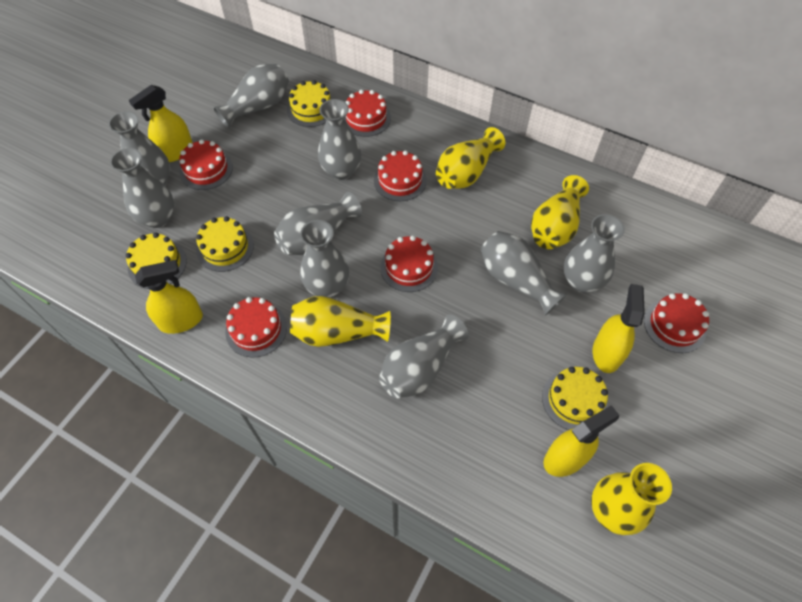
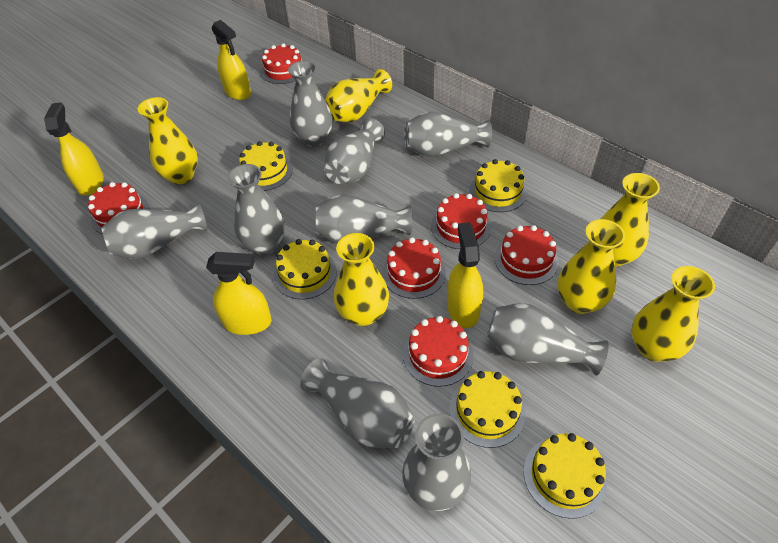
yellow cake: [126,233,187,289] [196,216,254,272] [287,80,332,127] [542,367,608,430] = 4 -> [239,141,293,191] [274,239,337,300] [449,371,526,448] [469,159,527,212] [524,433,607,519] = 5
yellow vase: [290,296,391,347] [436,127,505,189] [531,175,589,249] [591,463,672,535] = 4 -> [138,97,198,184] [325,69,392,122] [334,233,389,326] [558,219,625,314] [601,173,660,267] [632,266,715,362] = 6

